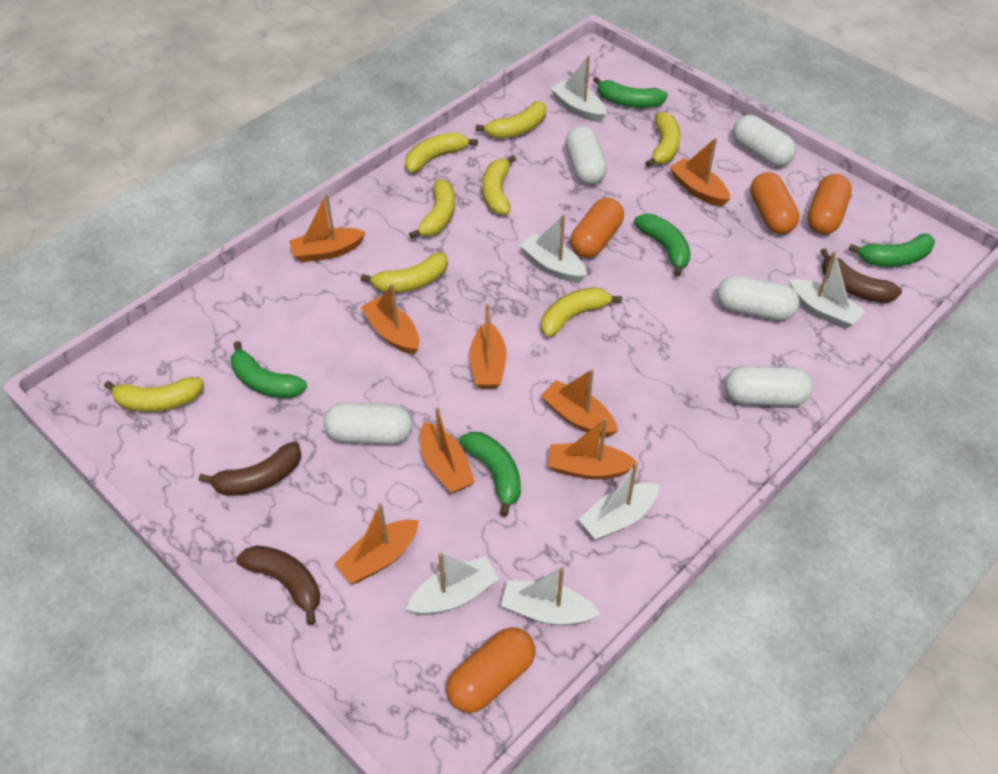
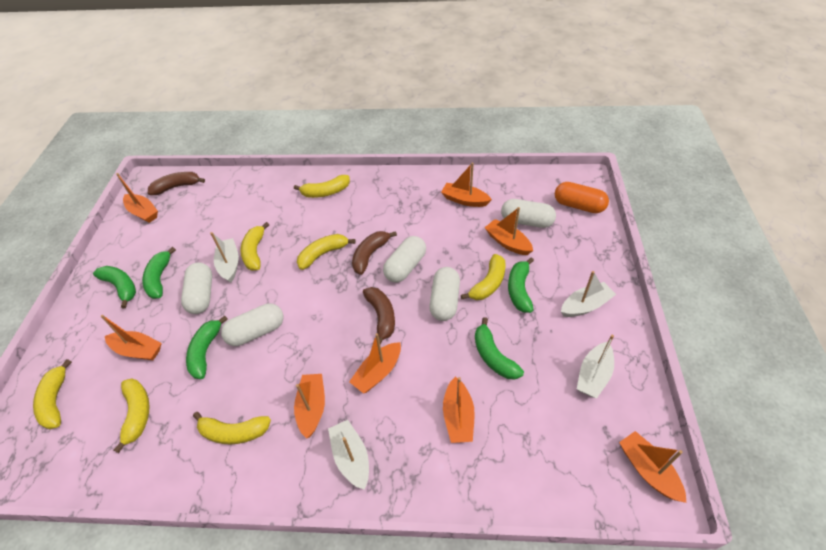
orange capsule: [446,627,535,713] [570,198,624,258] [750,172,800,234] [807,174,852,234] = 4 -> [555,182,609,213] = 1
white boat: [406,553,499,615] [501,567,600,625] [520,214,587,283] [550,56,607,122] [578,462,659,540] [790,251,865,329] = 6 -> [210,232,239,283] [328,420,369,490] [561,271,616,317] [577,335,614,398] = 4
yellow banana: [104,377,204,412] [361,252,448,293] [405,132,478,173] [409,179,455,239] [475,101,546,139] [482,155,516,215] [541,287,622,337] [645,112,681,167] = 8 -> [33,359,72,429] [114,378,150,453] [193,412,271,444] [240,222,269,271] [294,175,350,198] [297,234,355,270] [461,254,506,300] = 7

